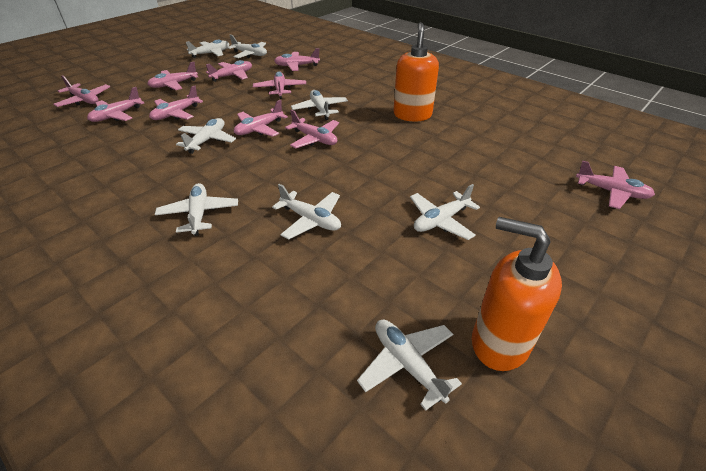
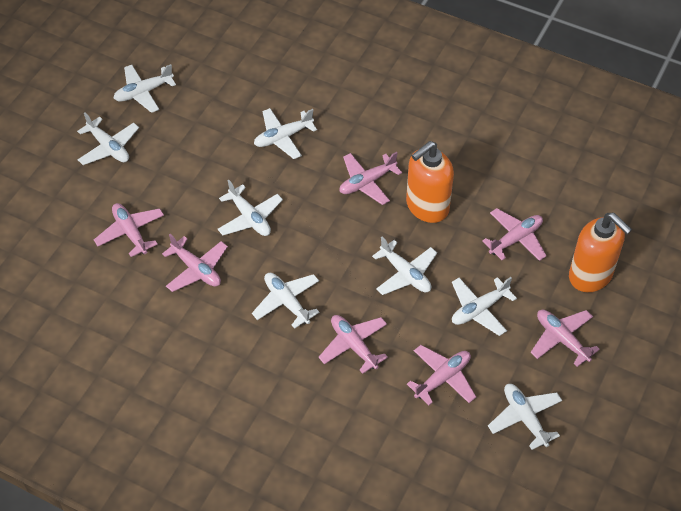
pink plane: [53,75,110,107] [87,87,144,122] [147,62,198,90] [149,85,203,120] [206,60,252,82] [234,100,288,137] [253,71,306,99] [274,48,320,71] [285,110,339,148] [576,161,655,209] = 10 -> [94,203,164,257] [162,234,228,292] [318,315,388,374] [339,152,402,205] [407,345,476,405] [482,208,547,261] [530,310,600,367] = 7

